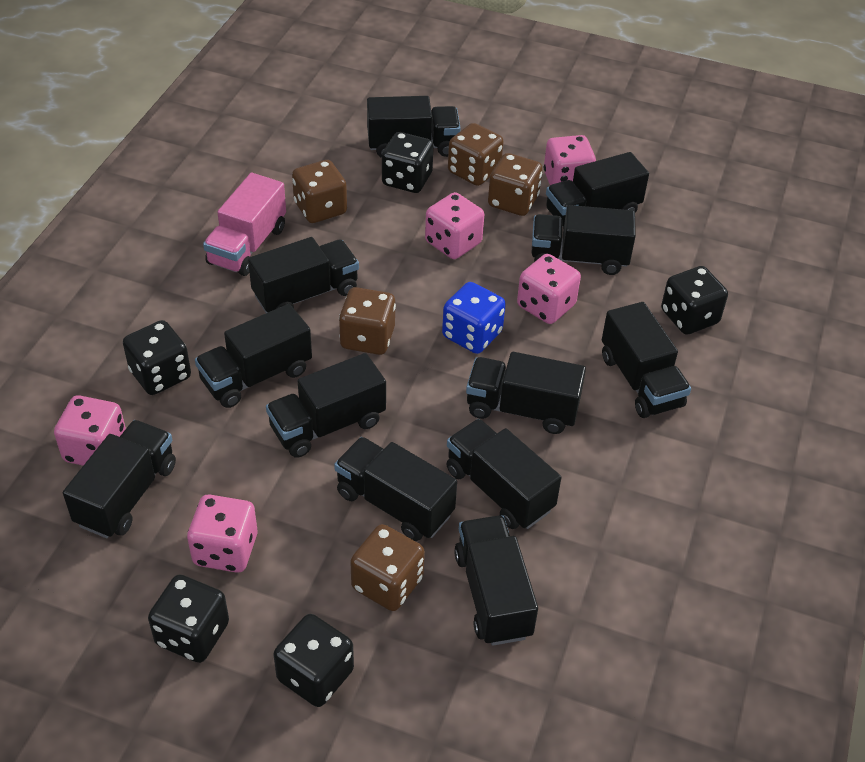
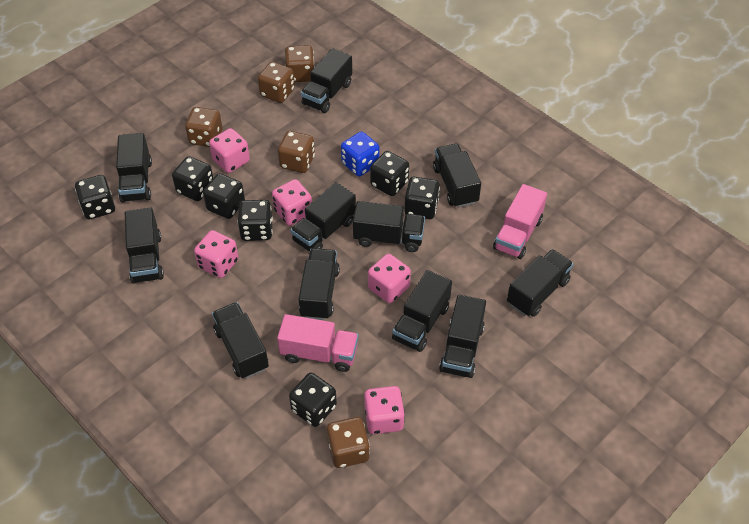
black dice: [123,320,191,395] [148,575,229,663] [273,614,354,707] [382,132,433,193] [661,266,728,335] = 5 -> [75,175,115,219] [172,156,213,201] [203,173,245,219] [238,200,273,241] [289,372,337,427] [370,151,409,196] [404,177,440,219] = 7
black truck: [63,420,176,538] [195,304,312,408] [248,237,359,313] [266,353,386,458] [334,437,457,541] [367,96,461,158] [446,419,561,529] [454,515,538,646] [466,352,586,434] [531,205,636,275] [546,152,649,229] [602,302,691,418] = 12 -> [116,133,152,203] [125,208,164,284] [212,302,269,379] [291,182,356,252] [299,248,340,320] [301,48,352,113] [353,201,425,252] [392,270,452,352] [433,144,481,208] [439,295,486,378] [507,249,573,317] = 11
pink truck: [203,173,286,276] = 1 -> [277,314,358,372] [493,184,547,259] = 2

